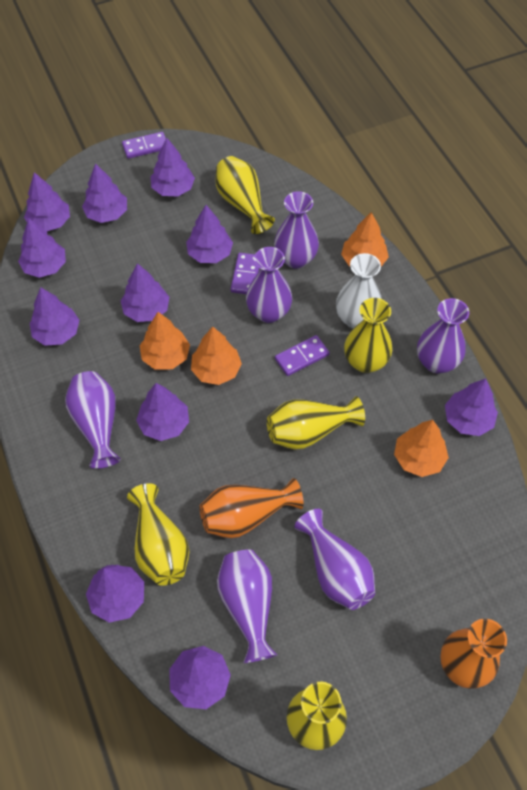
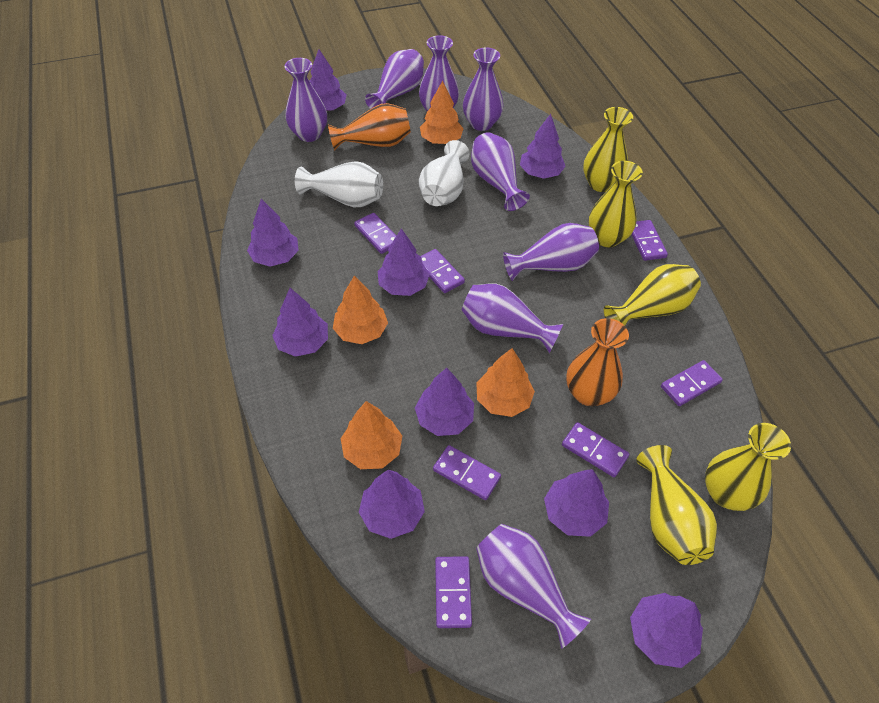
purple domino: [122,132,166,159] [231,253,259,294] [275,335,330,376] = 3 -> [354,213,396,254] [420,249,465,293] [433,445,501,500] [435,556,472,628] [562,422,630,477] [631,220,668,261] [661,360,723,406] = 7
purple tree: [18,218,66,278] [24,172,70,232] [30,287,79,346] [82,163,127,223] [86,565,144,623] [121,263,169,322] [136,383,189,441] [150,138,195,197] [169,646,231,709] [186,205,233,263] [445,378,498,436] = 11 -> [247,199,299,267] [272,288,328,357] [310,49,347,111] [359,470,425,539] [378,228,430,296] [415,368,474,436] [520,114,566,179] [544,469,609,537] [630,593,703,668] = 9
purple vase: [65,371,121,469] [217,549,277,663] [246,247,292,323] [274,191,319,269] [294,509,375,610] [417,298,469,373] = 6 -> [284,58,327,142] [365,49,424,109] [419,35,459,111] [462,284,563,353] [463,48,503,131] [471,132,530,211] [476,524,591,649] [503,223,599,281] = 8
white vase: [336,253,382,329] = 1 -> [295,161,383,207] [419,140,469,206] = 2

